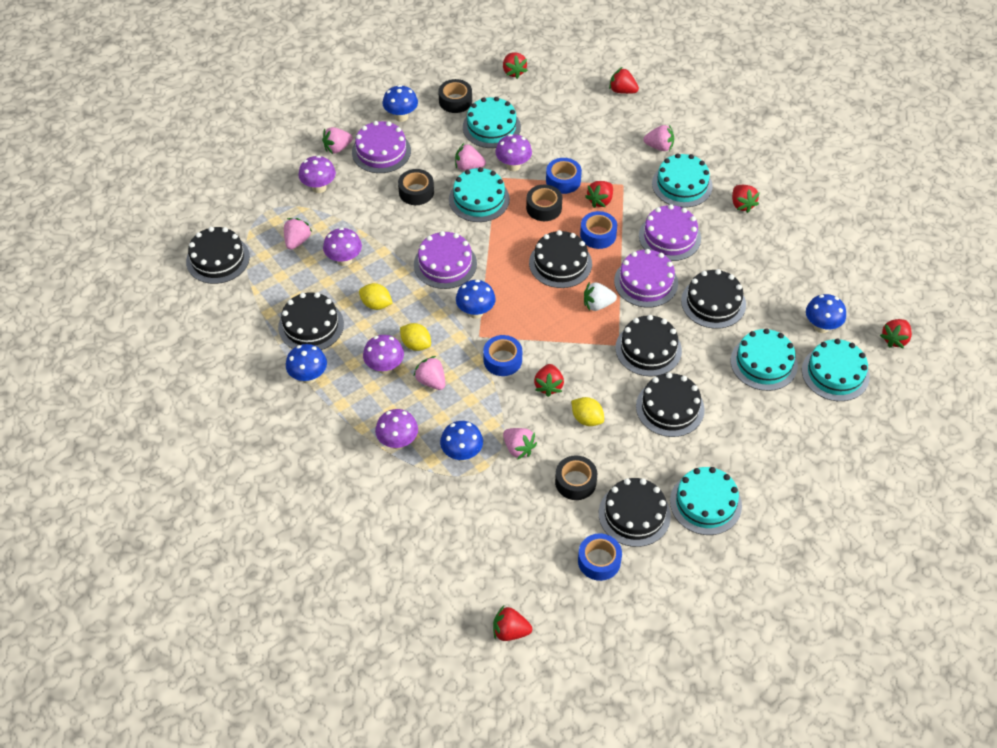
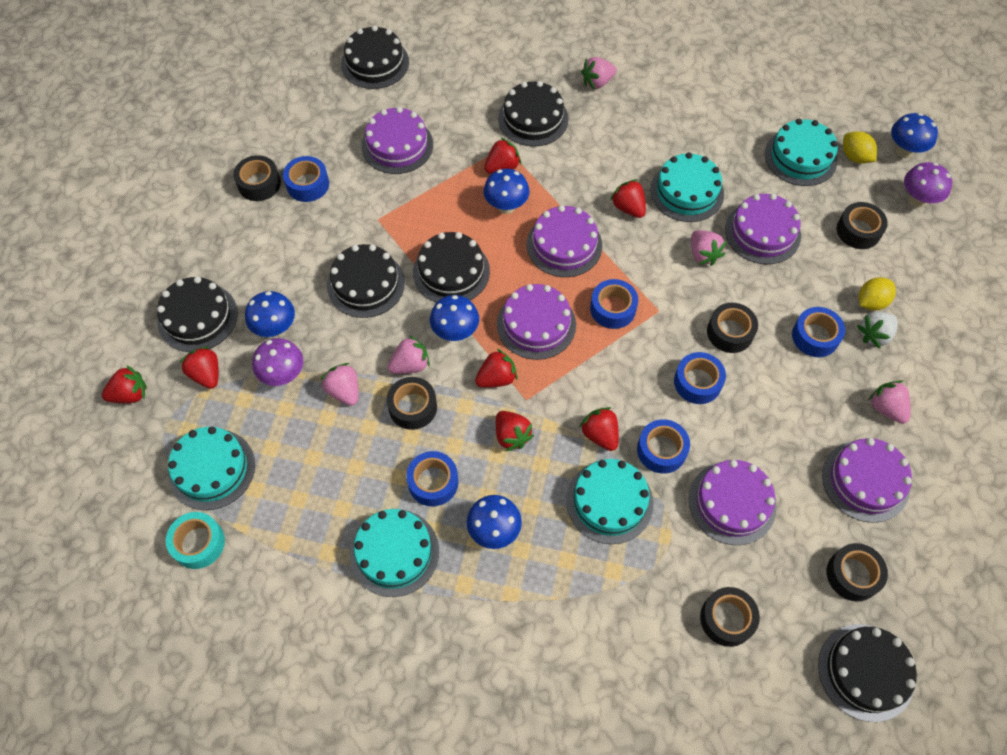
black cake: [186,227,250,284] [278,292,344,350] [529,230,592,288] [599,478,671,547] [615,315,682,377] [636,373,705,437] [681,269,746,329] = 7 -> [157,276,238,352] [327,244,405,318] [341,25,409,89] [413,232,490,303] [498,81,569,147] [818,624,917,722] = 6
black tape: [398,169,434,205] [438,79,472,113] [526,185,562,221] [555,455,597,500] = 4 -> [233,155,281,201] [387,377,437,430] [700,587,760,647] [707,303,758,353] [827,543,888,601] [837,202,888,249] = 6
blue tape: [483,335,522,376] [546,158,582,194] [578,534,622,581] [580,211,617,249] = 4 -> [283,156,329,202] [406,451,458,507] [590,279,638,329] [637,419,690,474] [674,352,726,404] [792,307,845,357] = 6
pink strawberry: [284,218,312,250] [322,127,353,154] [414,356,445,390] [455,143,486,171] [503,428,537,460] [643,125,674,151] = 6 -> [321,363,358,406] [388,335,430,374] [581,57,616,90] [691,230,726,266] [868,380,910,424] = 5
purple cake: [352,121,411,173] [414,231,477,289] [614,249,678,307] [639,204,701,261] = 4 -> [362,107,433,174] [497,284,576,360] [527,205,602,277] [689,460,777,545] [725,194,801,264] [822,438,912,523] = 6
purple mushroom: [299,155,336,193] [323,227,362,266] [363,335,404,374] [375,409,418,449] [495,134,532,171] = 5 -> [252,338,303,386] [904,162,952,208] = 2
turquoise cake: [449,167,510,222] [463,97,521,148] [652,153,713,208] [670,467,742,535] [731,328,798,391] [802,339,870,401] = 6 -> [168,427,255,510] [350,509,439,597] [566,459,653,544] [650,152,724,222] [765,119,838,186] = 5
turquoise tape: none = 0 -> [166,512,225,569] = 1
yellow lemon: [359,283,392,310] [400,323,431,351] [571,397,604,426] = 3 -> [843,131,877,164] [859,277,896,311] = 2

